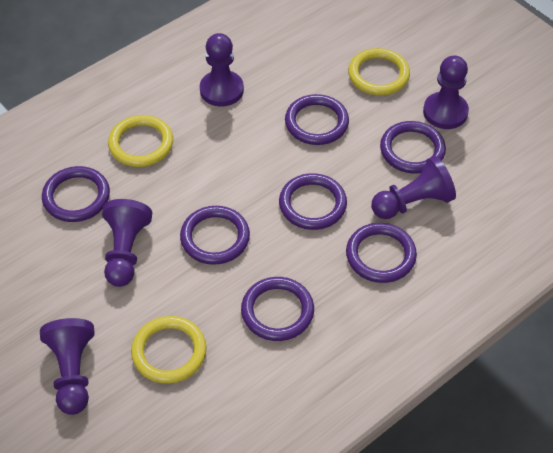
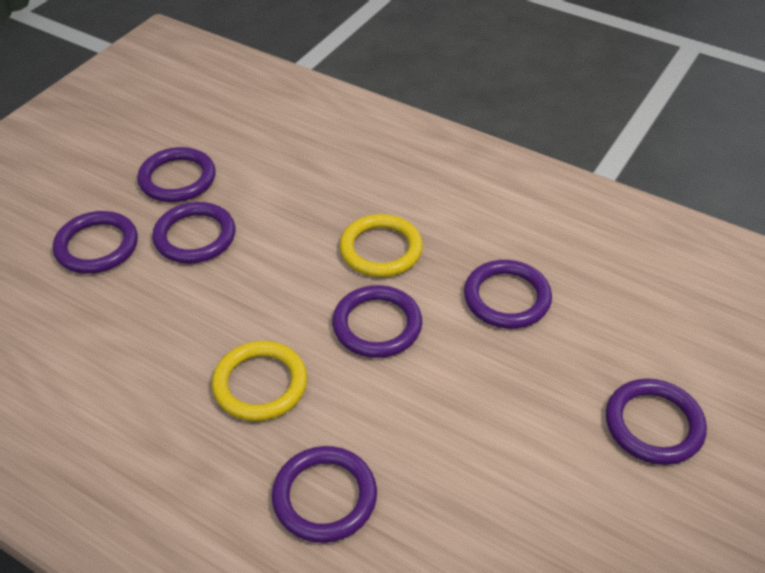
purple pawn: [40,318,95,415] [102,199,152,287] [200,33,244,107] [371,156,456,219] [423,55,469,129] = 5 -> none = 0
yellow ring: [108,115,173,167] [131,316,207,384] [348,48,410,96] = 3 -> [212,341,307,421] [339,214,423,277] = 2

